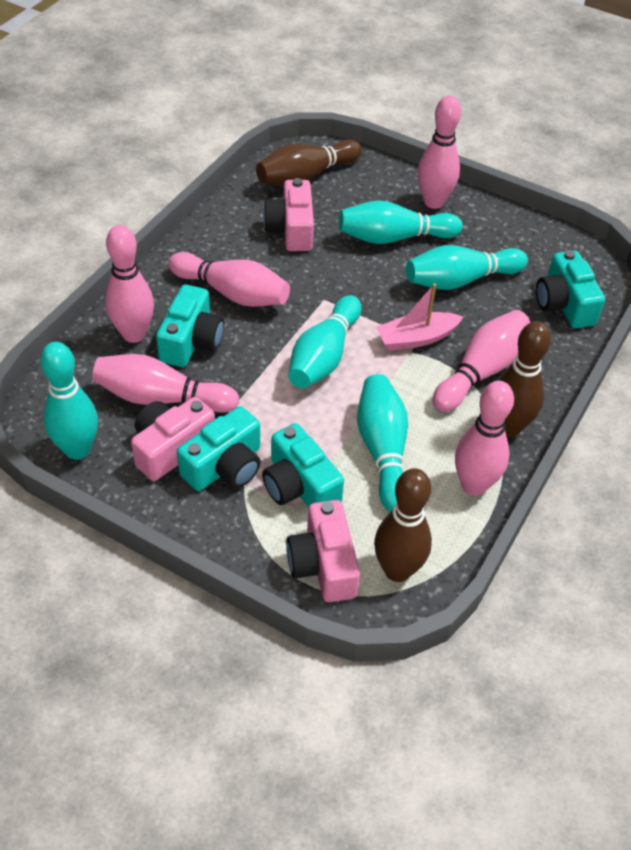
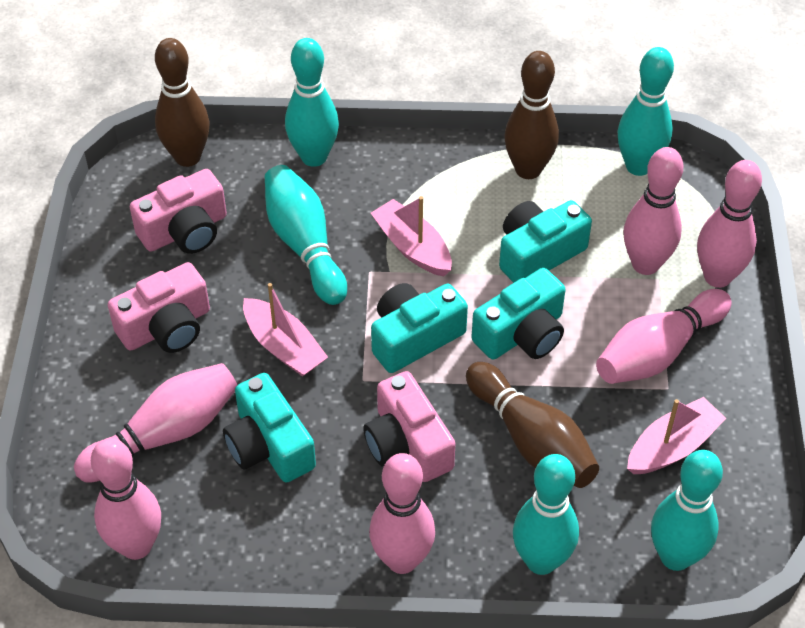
pink boat: [376,283,463,351] = 1 -> [243,283,328,377] [371,196,452,276] [627,397,727,474] = 3

